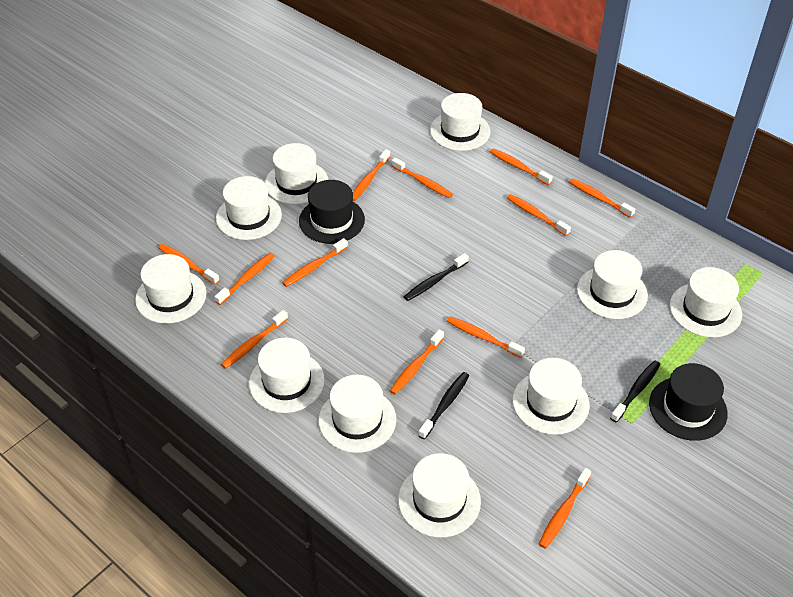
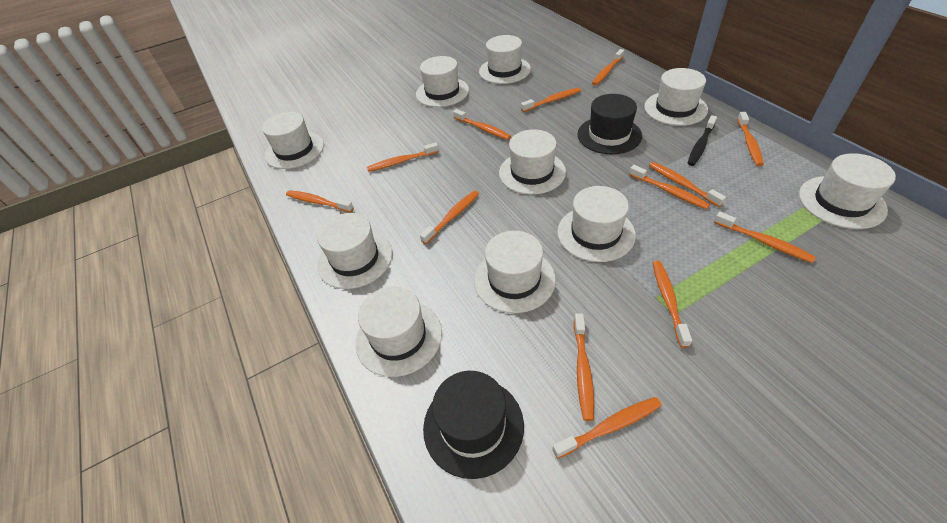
black toothbrush: [403,253,469,301] [418,372,469,439] [610,361,660,422] = 3 -> [688,115,717,166] = 1
orange toothbrush: [158,244,220,285] [215,253,275,305] [221,310,288,369] [282,238,348,287] [353,149,390,201] [390,329,444,395] [392,157,453,198] [447,316,525,358] [490,148,553,185] [507,194,571,236] [539,468,591,549] [569,178,636,218] = 12 -> [286,190,354,212] [367,142,439,172] [420,191,479,244] [453,109,511,140] [521,88,581,112] [553,397,662,459] [574,313,594,421] [592,49,624,85] [629,165,710,209] [649,162,726,207] [653,261,692,348] [714,212,816,263] [737,112,764,166] = 13

